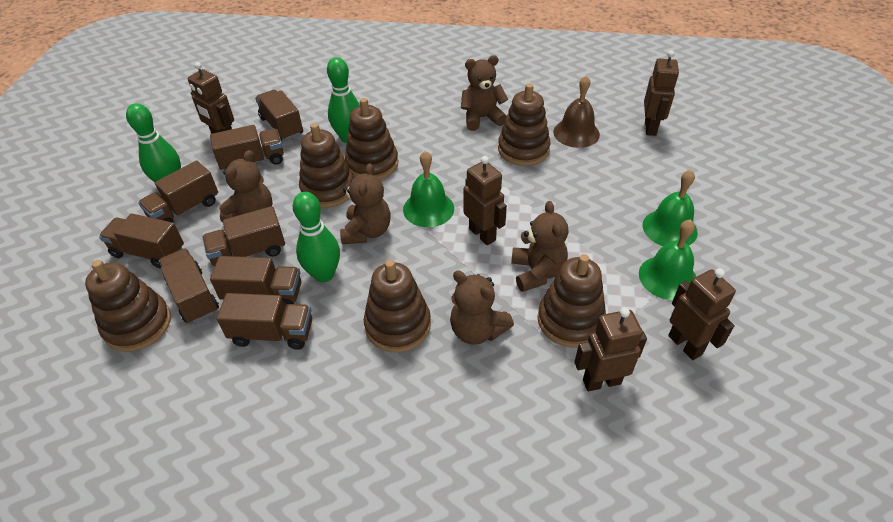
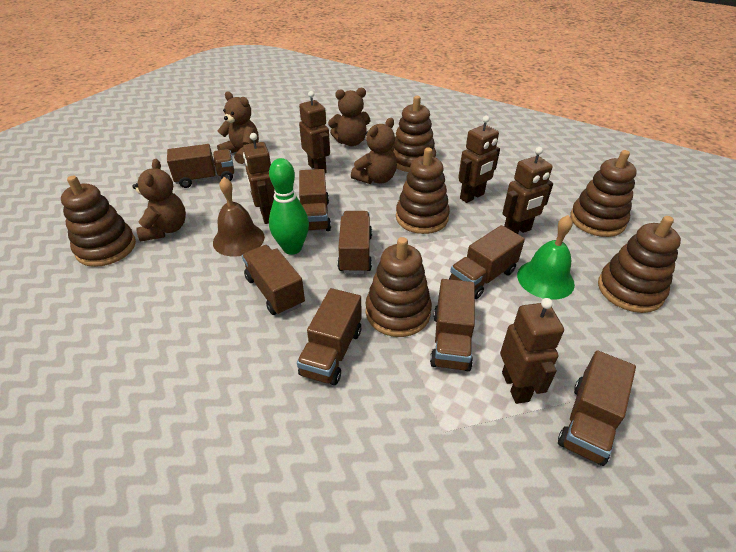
brown teddy bear: [219,150,273,222] [340,163,391,244] [450,270,514,345] [461,55,508,131] [511,201,569,292] = 5 -> [132,159,186,242] [217,91,259,164] [328,88,370,146] [351,118,397,184] = 4
green bell: [403,151,454,227] [639,219,696,300] [643,170,698,246] = 3 -> [517,215,575,300] = 1
green bowling pin: [126,103,181,182] [293,192,340,282] [327,57,360,143] = 3 -> [269,158,309,255] = 1

